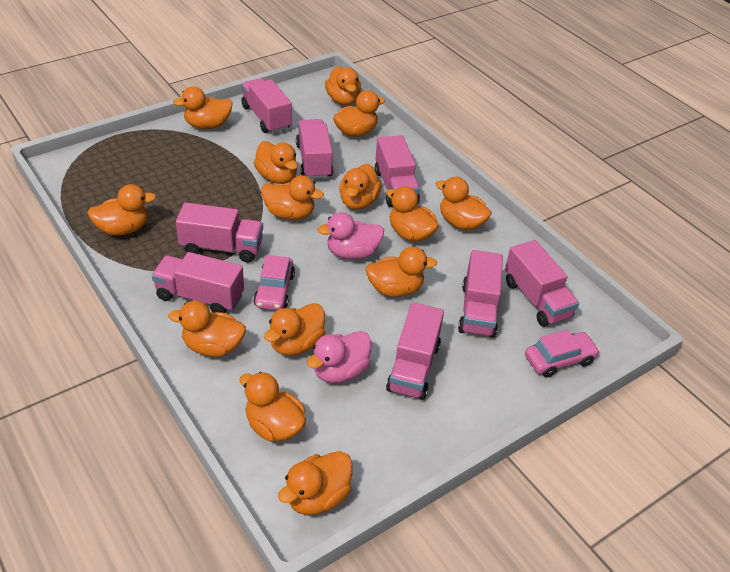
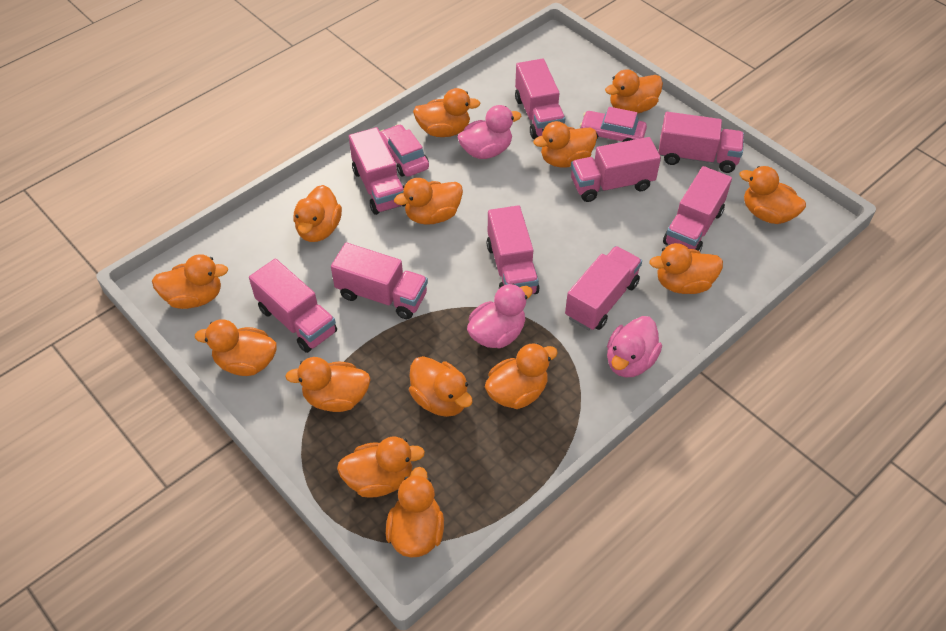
pink duck: [307,331,371,383] [317,212,384,260] = 2 -> [458,105,521,159] [467,284,533,348] [607,316,662,378] = 3
pink truck: [152,252,244,313] [176,202,263,262] [241,78,292,133] [296,119,333,179] [375,135,420,207] [386,302,444,400] [458,250,503,338] [505,240,579,327] = 8 -> [249,259,337,353] [331,243,428,319] [349,127,406,215] [486,205,540,294] [515,59,565,139] [565,246,642,330] [571,137,661,202] [658,112,744,173] [663,166,732,251] = 9

